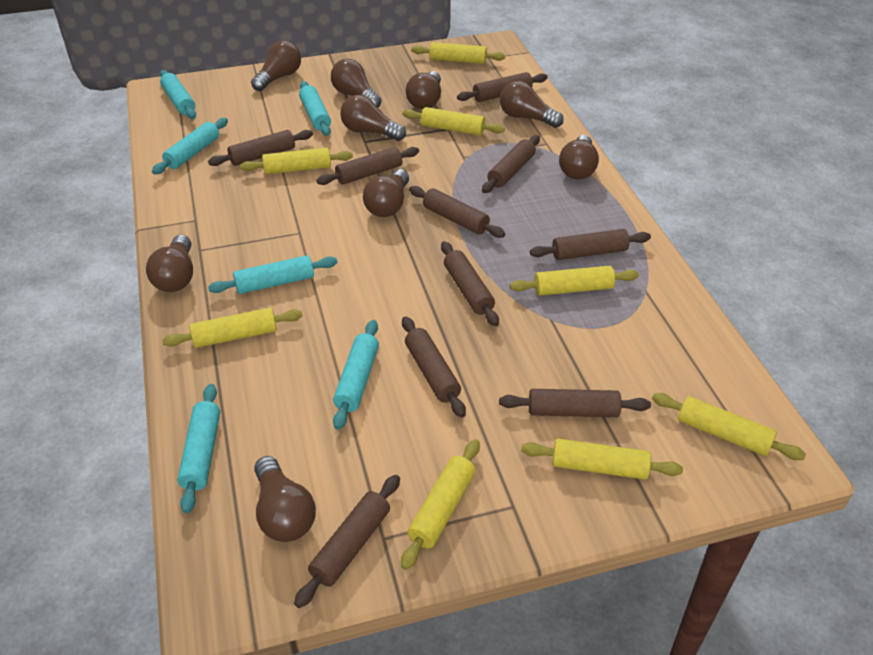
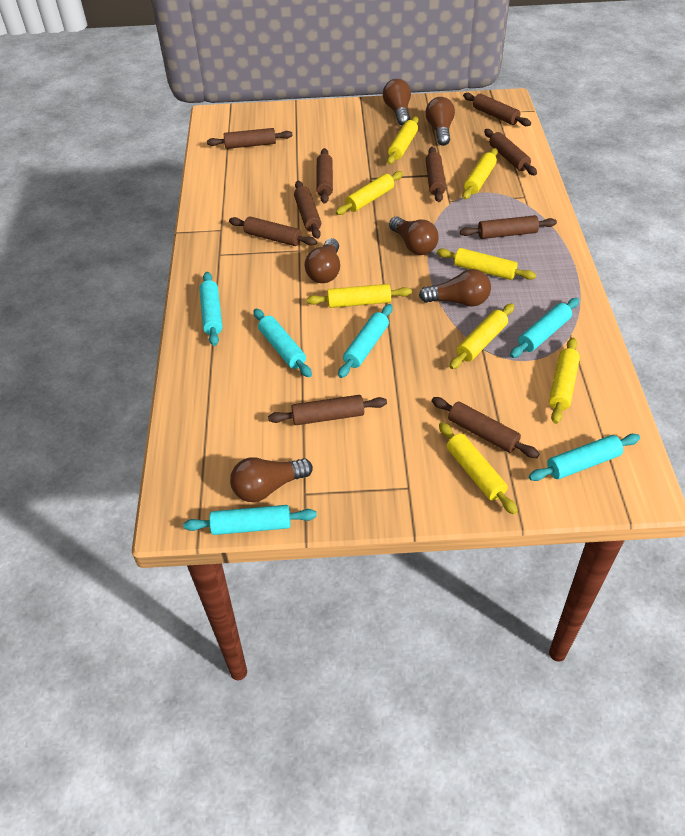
brown light bulb: [146,235,193,292] [251,41,301,91] [254,456,316,542] [331,59,382,108] [340,95,406,141] [363,169,409,217] [406,71,441,109] [500,81,564,128] [559,135,599,179] = 9 -> [230,457,313,502] [305,238,340,283] [383,79,411,126] [389,216,439,255] [419,269,491,307] [425,97,455,146] = 6

